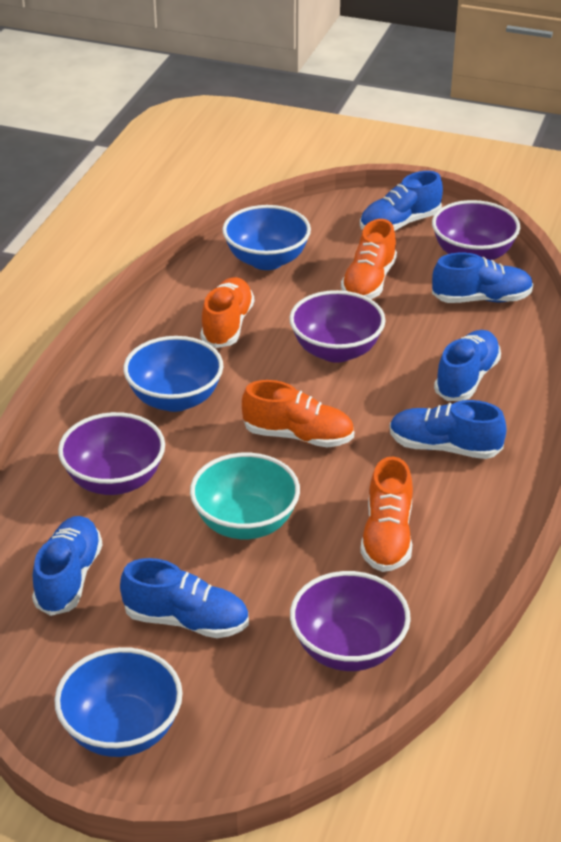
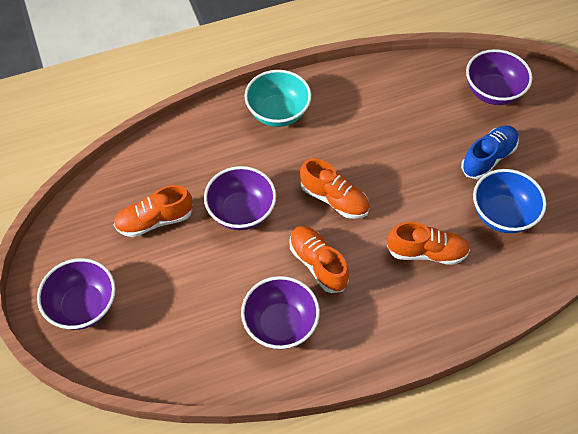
blue bowl: [54,647,183,757] [123,336,223,412] [222,205,311,270] = 3 -> [473,169,546,233] = 1
blue shoe: [32,516,102,616] [120,558,249,638] [360,171,443,231] [389,400,507,459] [432,253,533,303] [434,330,501,401] = 6 -> [461,126,519,180] = 1

